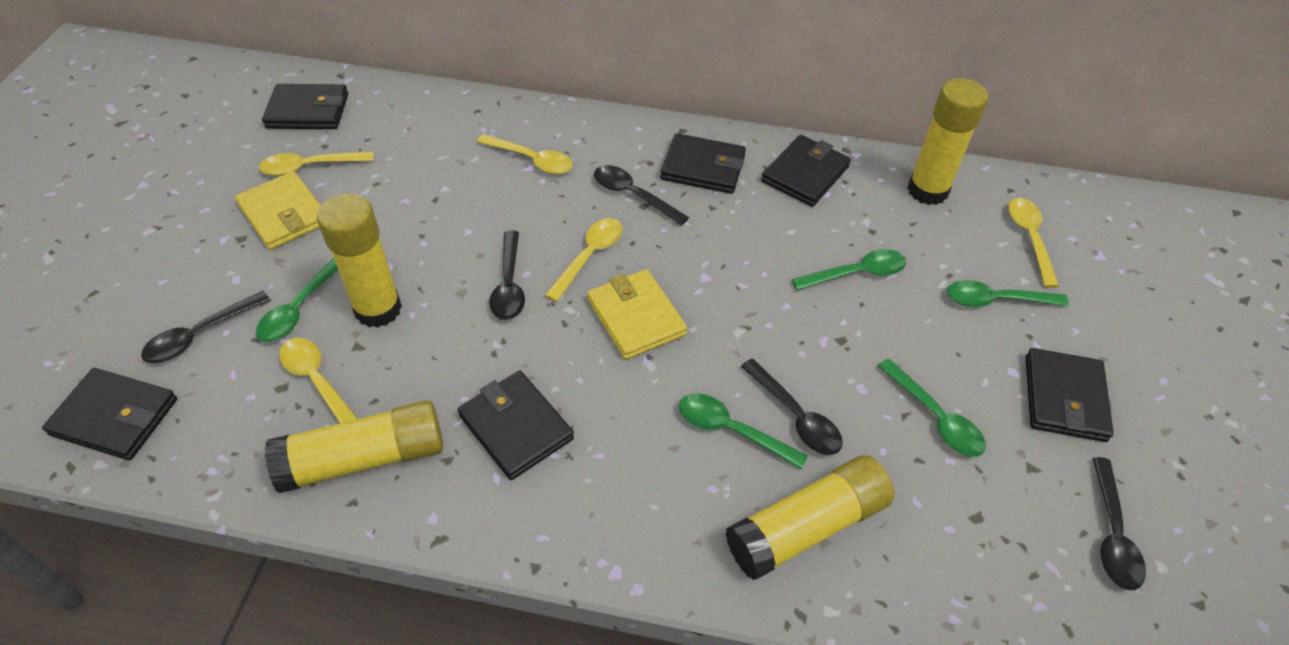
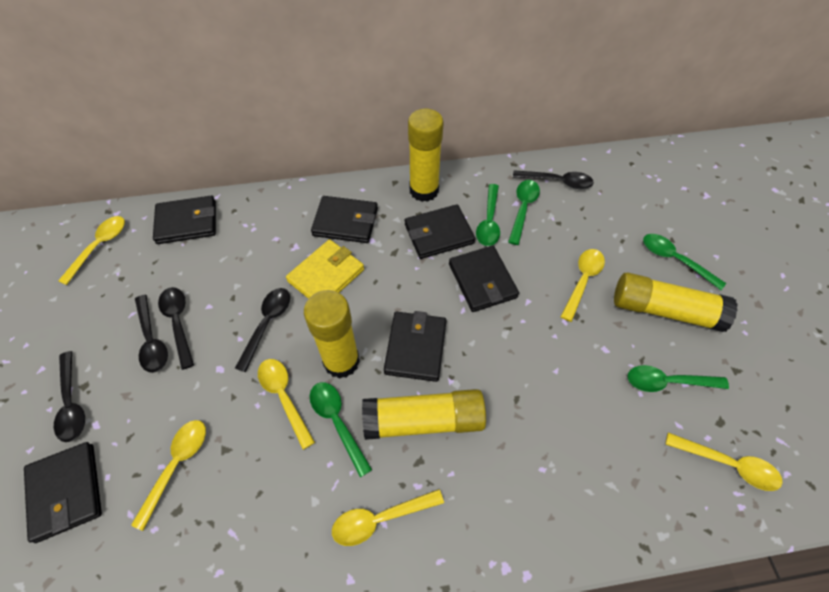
yellow spoon: [259,151,374,176] [279,338,358,423] [477,134,573,174] [545,218,623,302] [1008,198,1059,288] = 5 -> [58,216,125,285] [131,420,206,531] [258,359,315,450] [332,489,444,546] [561,249,605,322] [665,432,783,491] = 6
yellow wallet: [235,171,321,250] [587,269,687,360] = 2 -> [286,239,364,299] = 1

